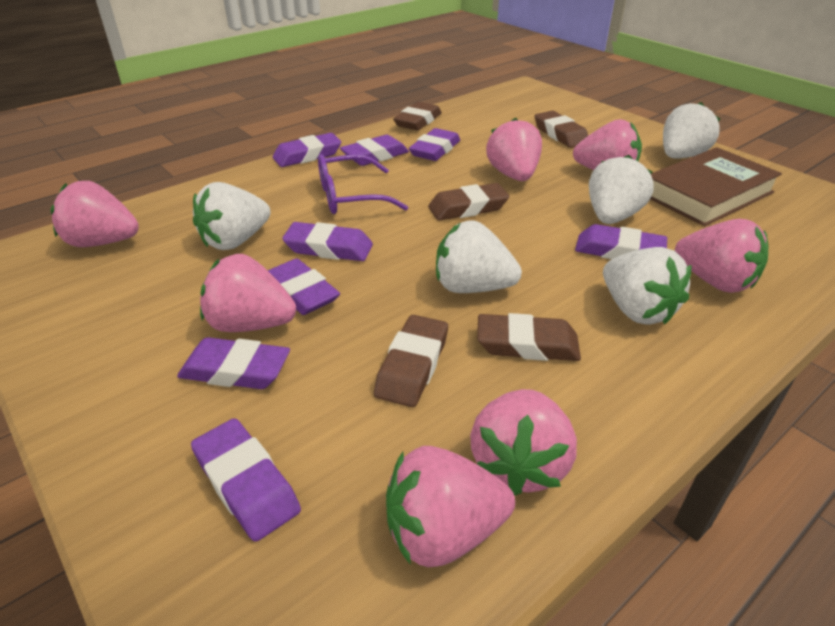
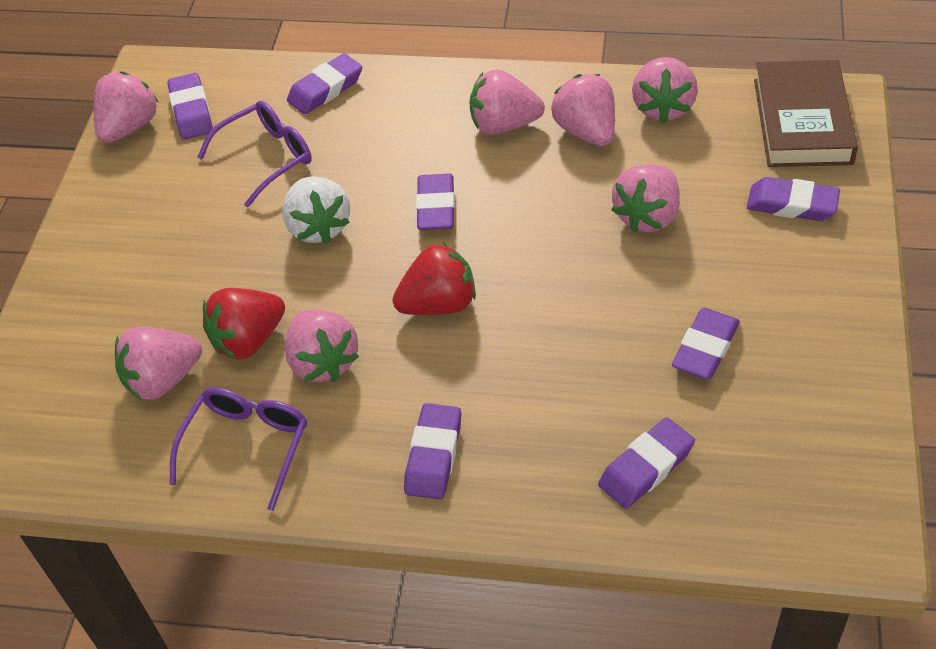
brown eraser: [374,315,448,407] [393,102,441,131] [428,183,509,221] [477,313,581,361] [534,111,588,148] = 5 -> none = 0
purple eraser: [177,337,290,389] [191,418,301,542] [268,259,340,315] [273,133,341,167] [282,222,373,261] [340,135,409,166] [409,128,460,161] [575,224,667,259] = 8 -> [167,73,213,140] [287,53,362,115] [404,403,461,500] [416,173,455,230] [598,417,695,509] [672,308,740,379] [747,177,840,221] = 7
purple glasses: [318,154,408,214] = 1 -> [170,387,307,511] [197,101,312,207] = 2
red strawberry: none = 0 -> [203,288,285,359] [392,242,476,315] = 2
white strawberry: [193,182,271,250] [436,221,522,293] [589,155,654,224] [603,247,691,325] [663,102,720,159] = 5 -> [282,176,350,244] = 1

